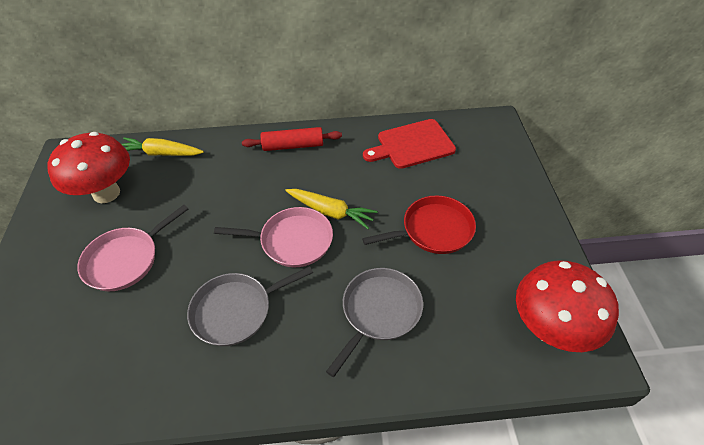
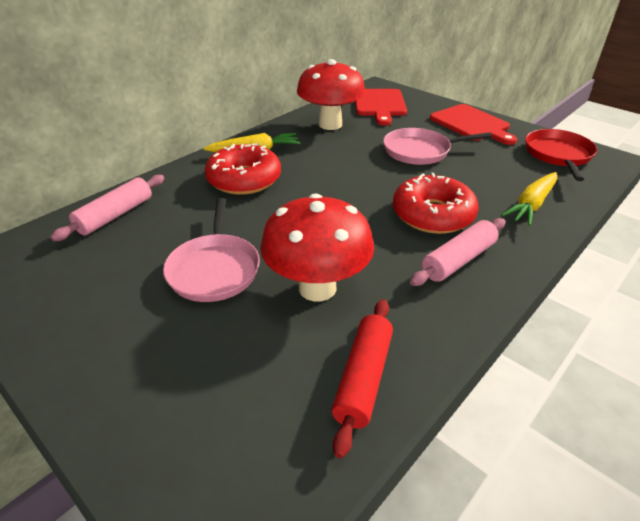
grey pan: [187,266,313,346] [326,268,423,377] = 2 -> none = 0
pink rolling pin: none = 0 -> [50,175,164,241] [410,218,505,286] = 2
red cutting board: [363,119,456,169] = 1 -> [355,89,407,126] [430,104,517,145] = 2
red donut: none = 0 -> [205,143,281,195] [393,173,479,234] = 2

